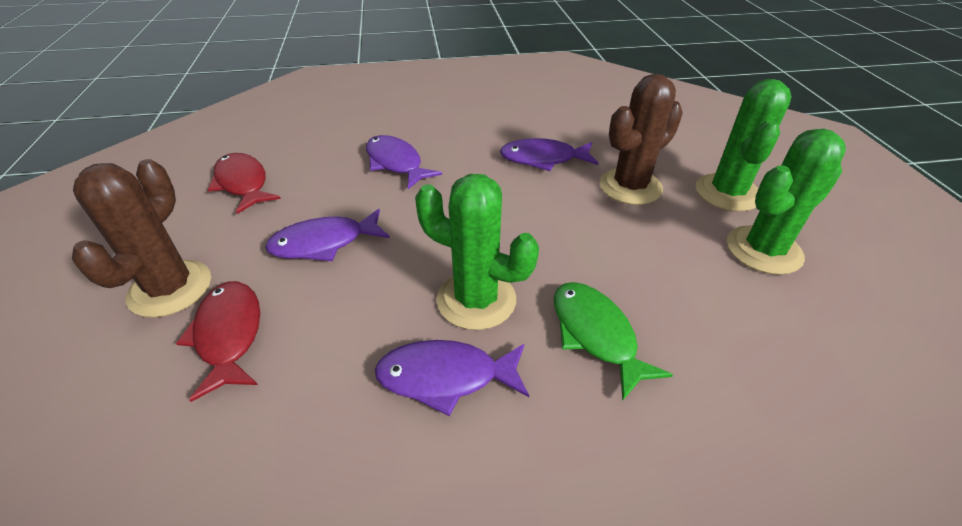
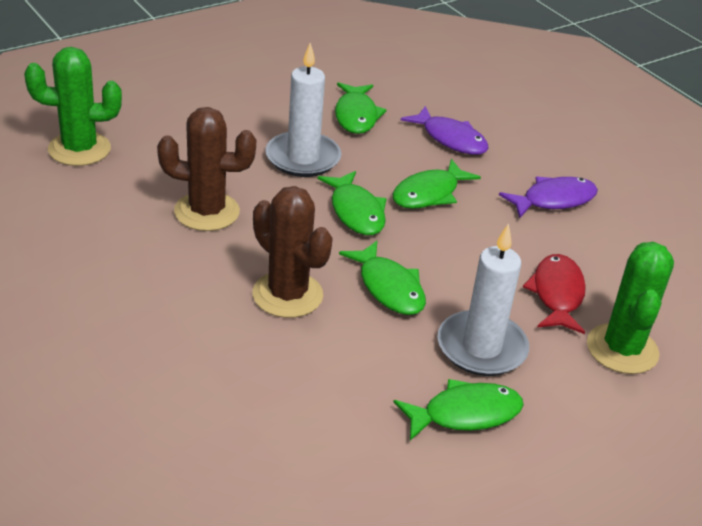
green cactus: [415,174,539,330] [696,79,792,212] [727,129,846,275] = 3 -> [24,47,122,166] [587,242,674,374] = 2
green fish: [554,282,673,401] = 1 -> [318,171,387,235] [335,82,386,134] [339,241,426,315] [392,159,481,209] [393,379,524,441] = 5
purple fish: [265,209,390,261] [366,135,442,189] [375,340,529,416] [500,138,598,171] = 4 -> [401,106,489,155] [499,177,598,218] = 2
red fish: [176,281,260,402] [208,153,281,214] = 2 -> [523,254,586,334] = 1
white candle: none = 0 -> [265,43,342,177] [437,223,529,376] = 2

